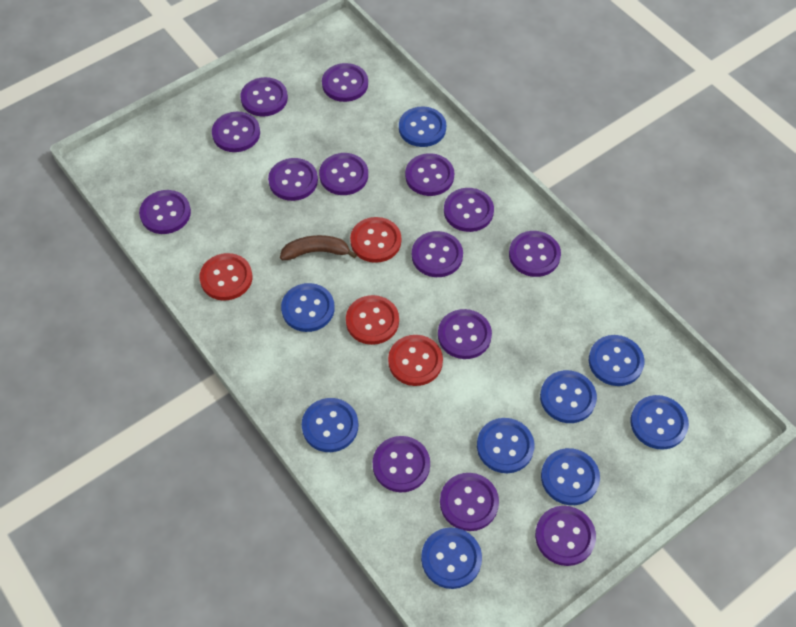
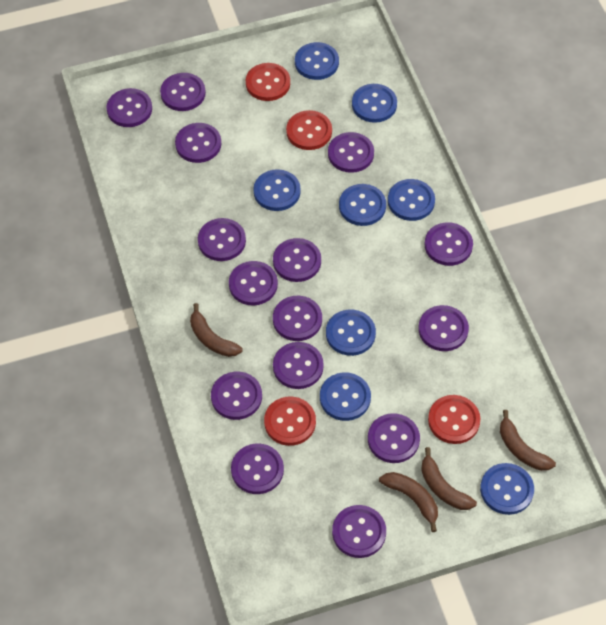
blue button: [281,283,335,332] [302,398,358,452] [399,106,446,147] [421,527,482,589] [477,418,534,473] [540,370,597,423] [541,448,600,505] [589,335,645,386] [630,395,689,450] = 9 -> [253,169,301,211] [295,42,339,80] [320,372,371,421] [326,309,376,356] [339,184,386,226] [352,84,397,123] [388,179,435,221] [480,463,534,515] = 8
brown banana: [280,235,357,260] = 1 -> [190,303,243,357] [379,472,438,532] [421,447,477,510] [500,410,556,471] = 4
purple button: [139,190,191,234] [212,112,260,152] [240,77,288,117] [268,158,318,201] [319,153,368,195] [322,63,368,102] [373,436,430,492] [405,153,454,196] [412,231,463,277] [438,309,492,359] [440,473,499,531] [444,188,494,232] [509,231,561,277] [535,506,596,566] = 14 -> [107,88,152,127] [160,73,206,111] [175,123,221,163] [198,218,246,261] [211,372,262,420] [229,261,278,305] [231,444,284,494] [273,238,321,282] [273,296,322,341] [273,342,324,389] [328,132,374,173] [332,505,386,558] [368,413,420,463] [419,305,469,351] [425,222,473,266] = 15

